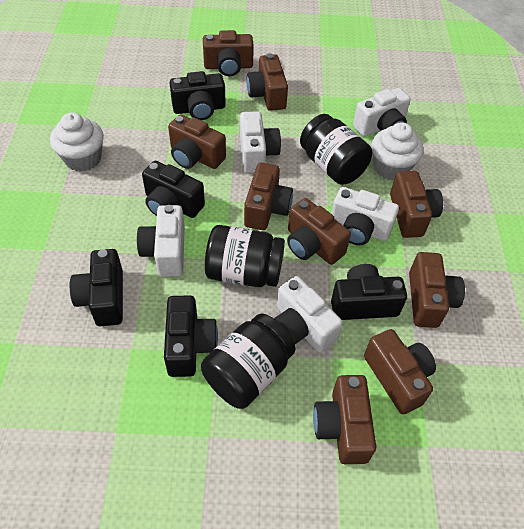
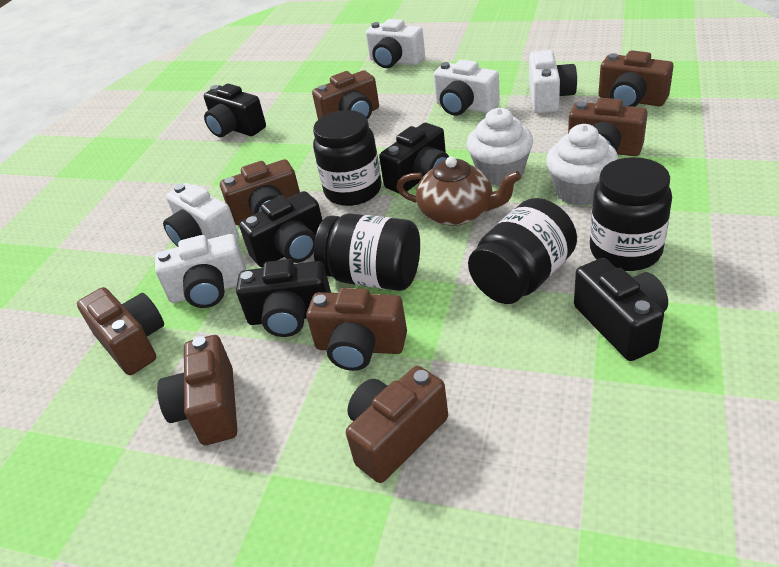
black jar: [201,314,296,409] [205,225,285,287] [300,114,372,185] = 3 -> [313,110,382,206] [314,213,420,291] [468,198,577,304] [590,157,672,271] = 4
brown camera: [168,115,226,169] [203,30,254,76] [244,162,293,230] [247,53,288,111] [287,198,351,265] [313,375,376,464] [364,329,436,414] [390,171,443,238] [409,252,465,328] = 9 -> [77,287,164,375] [157,335,237,445] [220,159,300,225] [306,288,407,371] [312,70,379,120] [346,366,448,483] [568,98,648,156] [598,50,674,107] = 8
brown teapot: none = 0 -> [396,156,521,226] = 1

